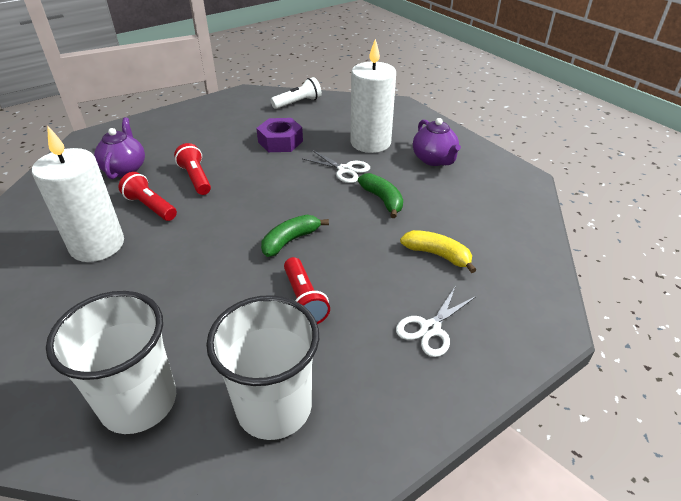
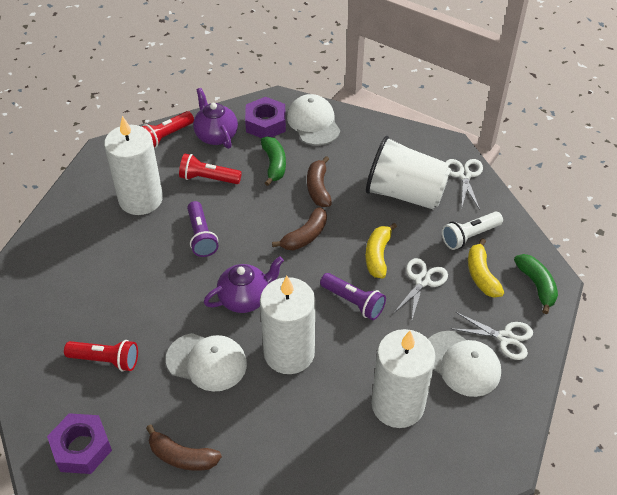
brown banana: none = 0 -> [146,424,222,471] [272,207,327,250] [307,156,332,207] = 3
purple flashlight: none = 0 -> [187,201,218,257] [320,273,386,320] = 2
purple nut: [256,118,303,152] = 1 -> [47,413,112,474] [245,97,286,138] = 2
white candle: [32,126,124,262] [350,39,396,153] = 2 -> [104,116,163,215] [260,276,315,374] [371,329,435,428] = 3
white cap: none = 0 -> [166,333,247,392] [287,94,340,146] [428,331,501,397] = 3
white cup: [46,291,176,434] [206,295,319,440] = 2 -> [366,136,451,209] = 1
white scissors: [303,150,370,183] [396,286,477,357] = 2 -> [393,258,448,323] [446,159,483,210] [450,312,533,360] = 3
yellow banana: [400,230,476,273] = 1 -> [365,223,397,279] [468,238,504,298] = 2

